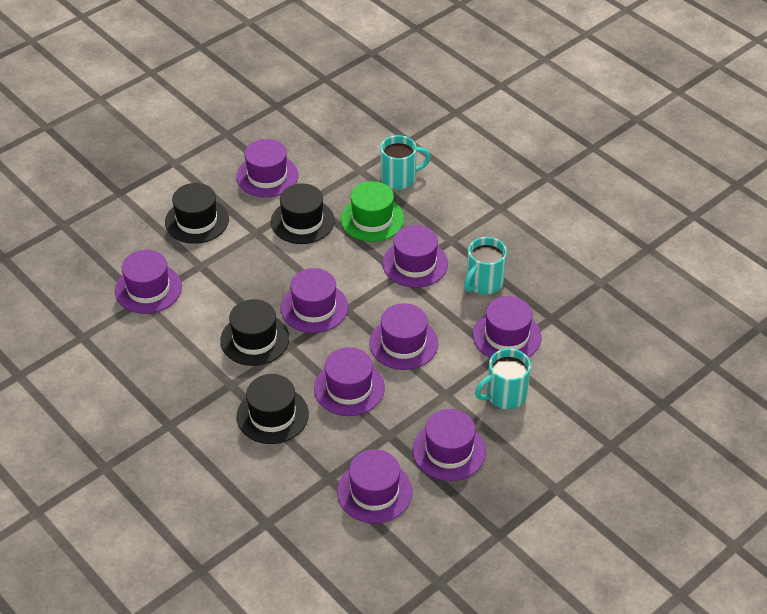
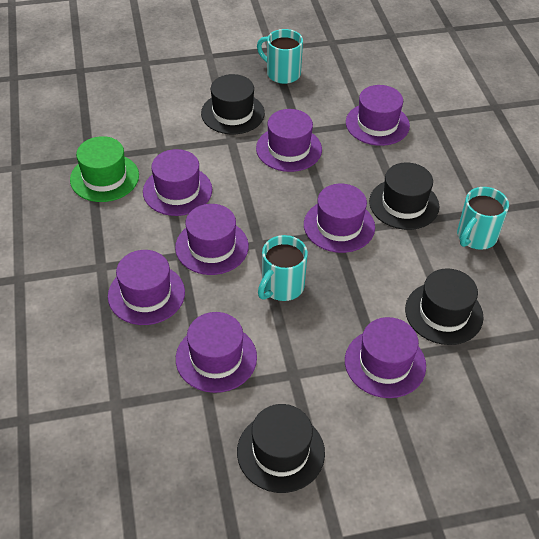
purple hat: [115,250,182,314] [236,139,298,197] [281,268,348,333] [314,347,385,416] [337,449,412,523] [369,303,438,370] [382,225,448,288] [413,409,486,481] [473,296,542,358] = 9 -> [108,250,185,325] [143,149,212,216] [175,204,249,275] [176,312,257,393] [256,109,322,172] [304,184,375,253] [345,317,426,398] [346,85,410,146] = 8

